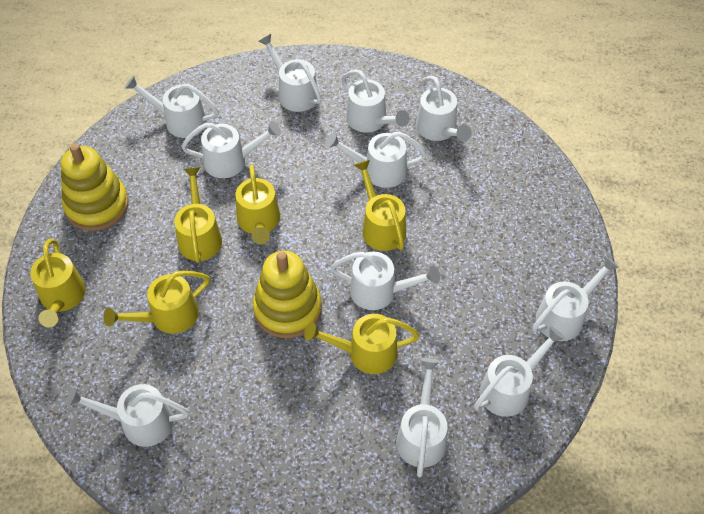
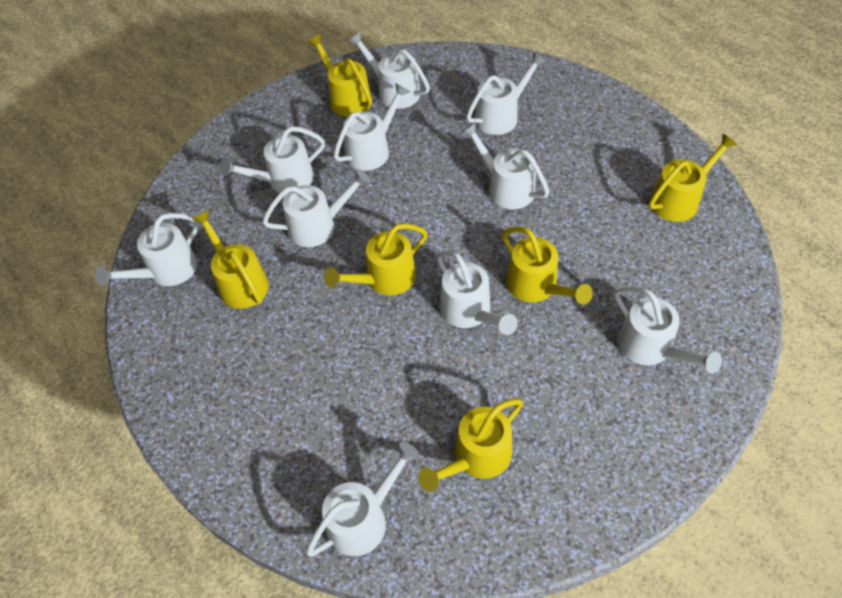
white watering can: [66,384,189,447] [125,75,219,138] [181,121,281,178] [258,34,322,112] [326,132,427,188] [331,251,440,310] [342,69,409,133] [396,358,448,477] [416,76,472,142] [474,326,565,417] [532,256,619,341] = 11 -> [95,213,200,286] [220,126,325,193] [262,168,371,247] [306,442,419,557] [333,83,410,171] [348,32,430,109] [437,251,518,335] [461,122,549,209] [466,52,546,135] [614,287,722,374] = 10
yellow stacking toy: [61,144,129,231] [253,251,322,338] = 2 -> none = 0

